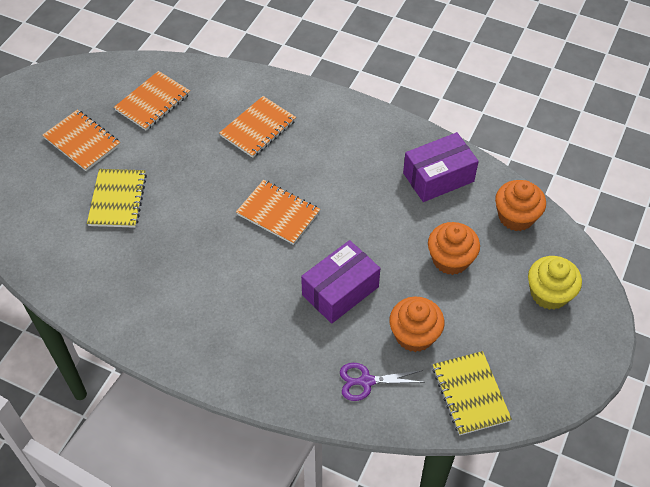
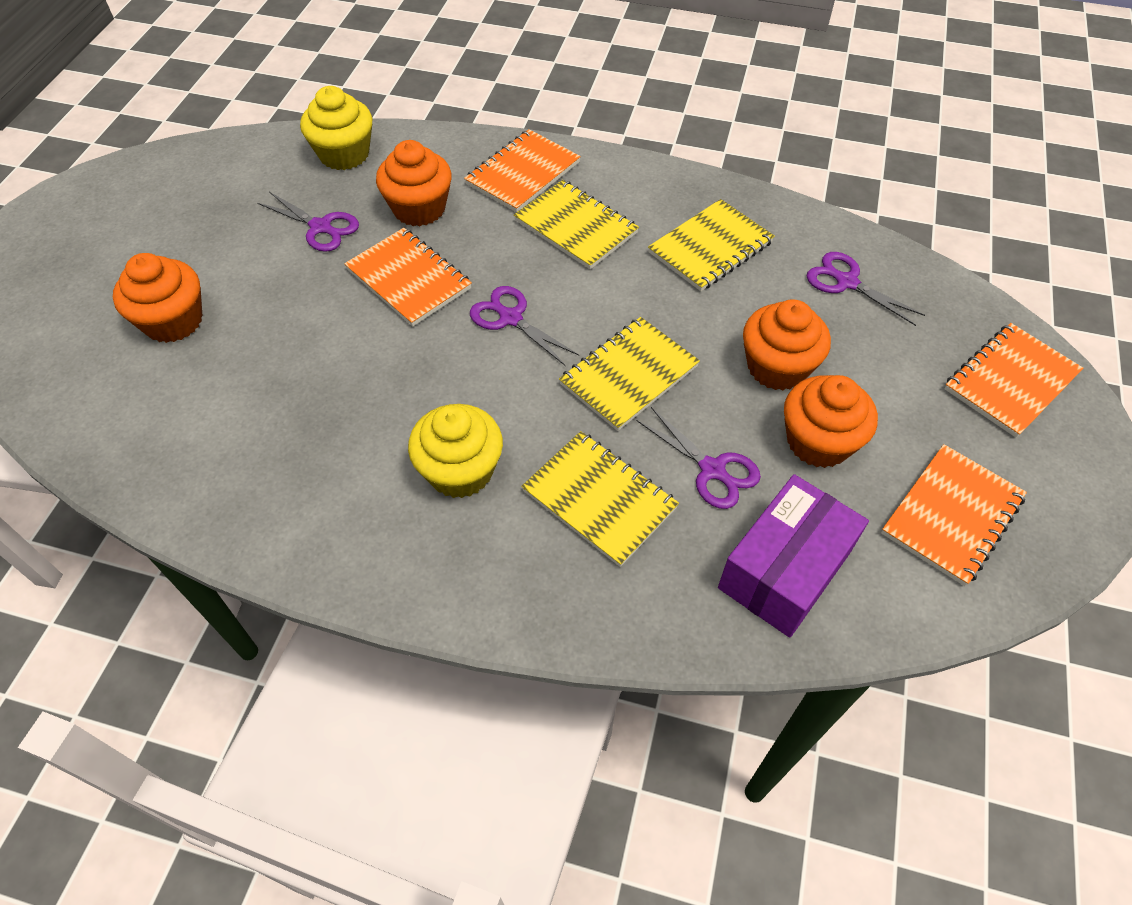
orange cupcake: [389,297,445,352] [428,222,480,275] [495,180,546,231] = 3 -> [113,253,203,343] [376,140,452,226] [743,300,831,390] [784,375,878,468] = 4
purple box: [301,240,380,324] [403,132,479,202] = 2 -> [718,474,869,638] = 1
purple scissors: [340,363,424,401] = 1 -> [257,192,359,252] [470,286,579,366] [636,407,761,509] [807,252,925,326] = 4
yellow cupcake: [528,256,582,310] = 1 -> [300,86,372,170] [408,404,503,498] = 2
yellow notebook: [87,169,147,228] [433,351,512,435] = 2 -> [514,180,639,269] [521,431,679,567] [559,317,700,431] [648,199,775,291] = 4

